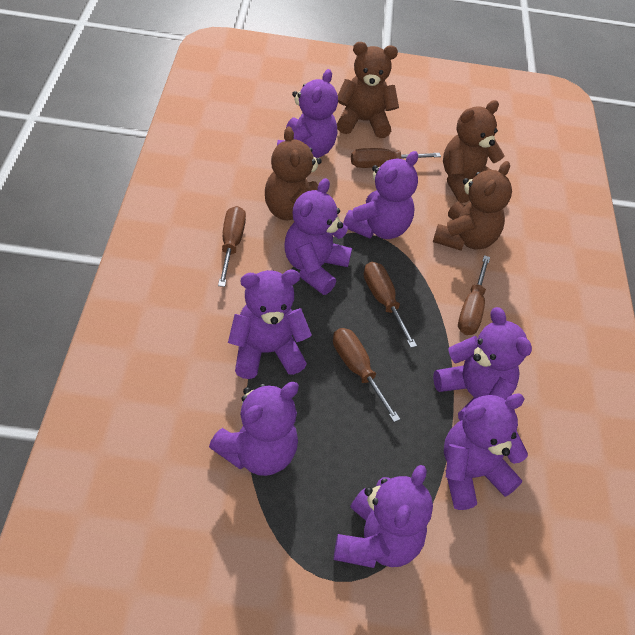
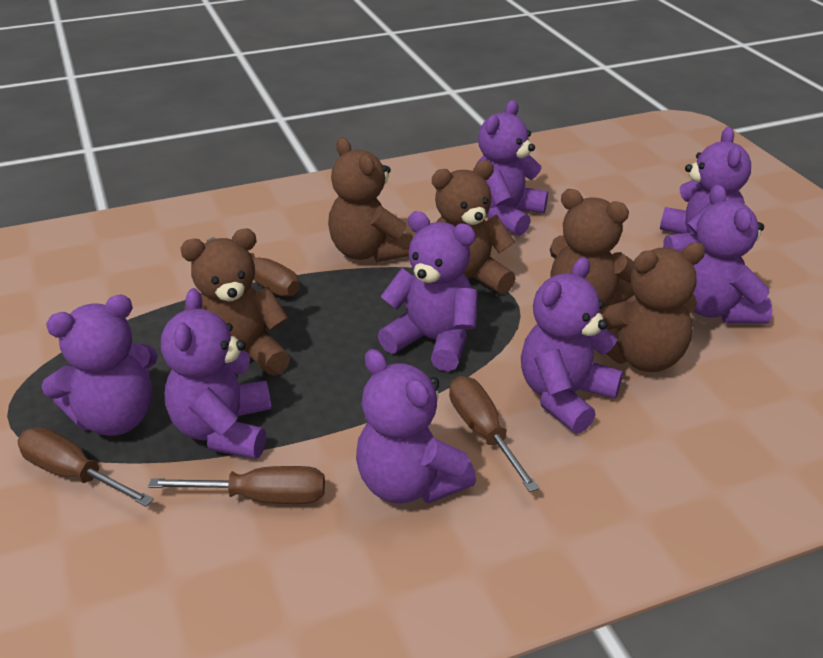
brown screwdriver: [218,206,246,287] [333,328,400,422] [351,148,441,168] [364,262,417,348] [458,255,490,335] = 5 -> [17,427,154,507] [148,466,325,504] [207,237,299,297] [449,376,539,492] = 4
brown teddy bear: [265,127,322,220] [337,42,399,138] [433,161,512,250] [443,100,505,203] = 4 -> [180,228,290,376] [328,137,413,262] [432,160,516,294] [550,189,634,307] [600,242,705,372] = 5

